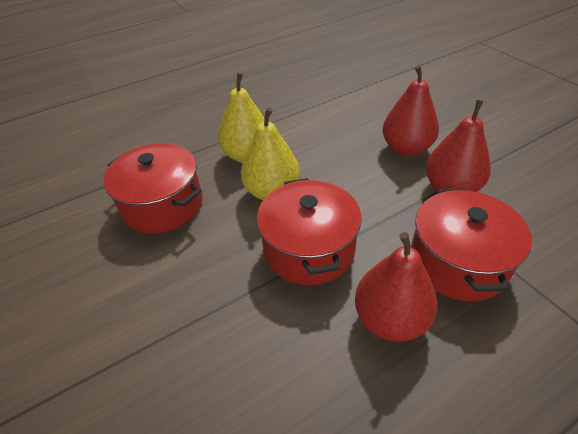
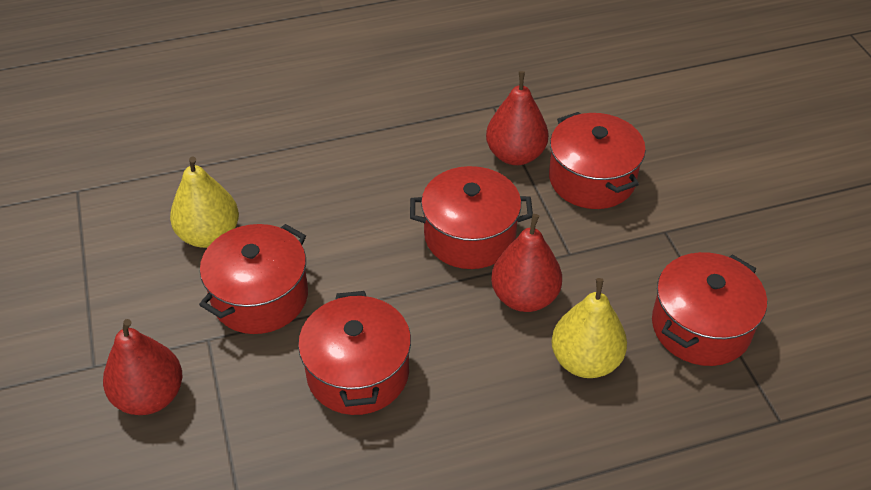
red pot: [104,143,203,233] [257,178,362,285] [411,188,532,301] = 3 -> [199,224,308,334] [298,291,411,415] [410,166,533,269] [549,112,646,209] [652,252,767,366] = 5

